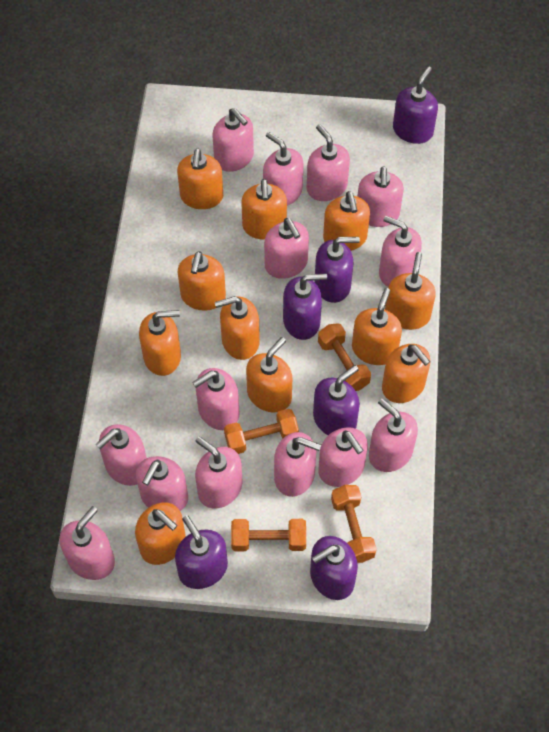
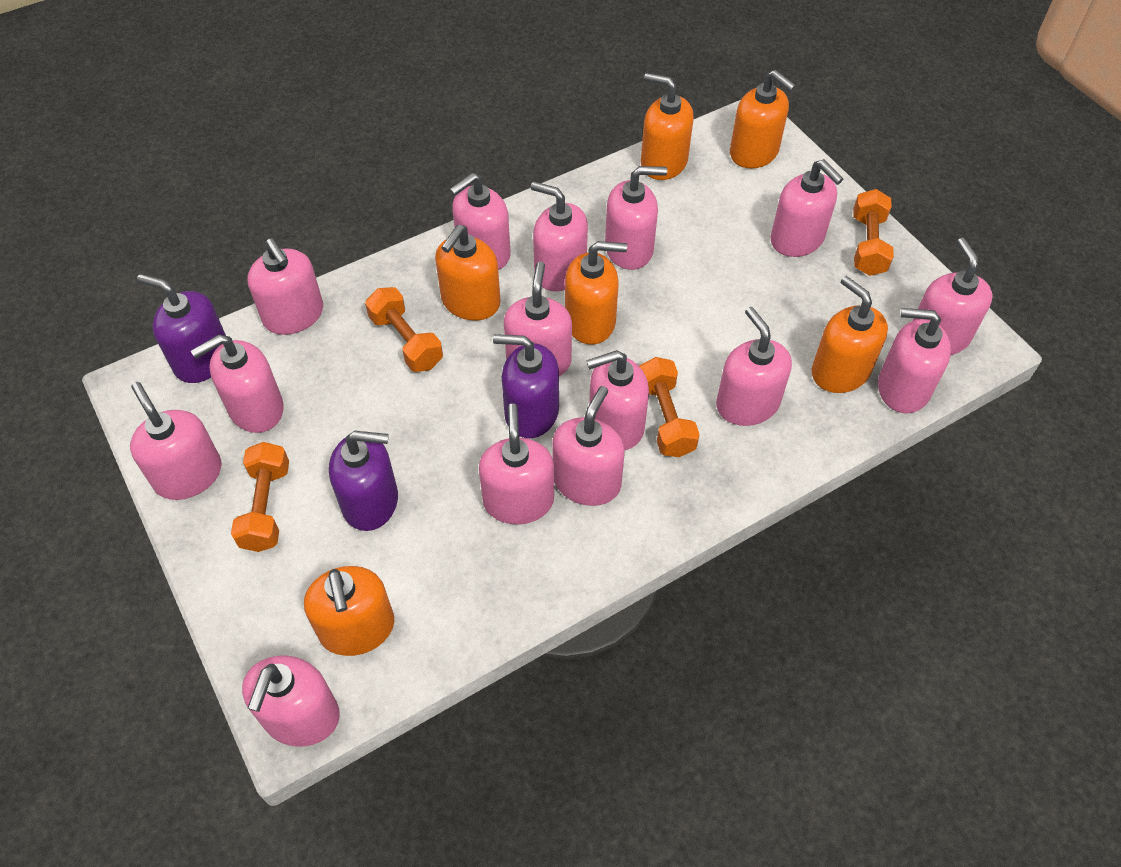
orange soap dispenser: [135,502,186,565] [139,310,181,376] [177,148,223,209] [178,251,226,311] [215,296,260,360] [241,179,287,239] [246,337,292,413] [323,191,370,251] [352,288,402,365] [382,344,430,403] [385,252,436,330] = 11 -> [304,566,394,656] [435,225,501,321] [565,241,627,345] [641,73,694,180] [730,70,796,169] [812,276,888,393] = 6
pink soap dispenser: [60,506,115,580] [96,424,147,486] [136,456,188,511] [192,368,240,430] [195,437,242,509] [213,108,254,172] [263,132,304,206] [264,218,309,279] [274,432,321,497] [307,124,350,201] [318,427,368,487] [357,166,404,227] [369,398,418,472] [379,216,422,287] = 14 -> [130,382,221,500] [191,334,284,433] [242,655,340,747] [247,238,323,335] [449,173,511,270] [479,403,554,524] [504,262,572,376] [531,181,588,292] [552,386,625,506] [586,350,649,450] [605,166,667,270] [716,307,792,426] [770,159,843,257] [878,308,951,414] [913,238,992,355] = 15
purple soap dispenser: [175,515,228,589] [283,274,327,340] [310,536,358,600] [313,365,360,435] [315,237,360,303] [393,66,438,144] = 6 -> [137,274,226,383] [329,431,398,531] [493,334,559,438] = 3

